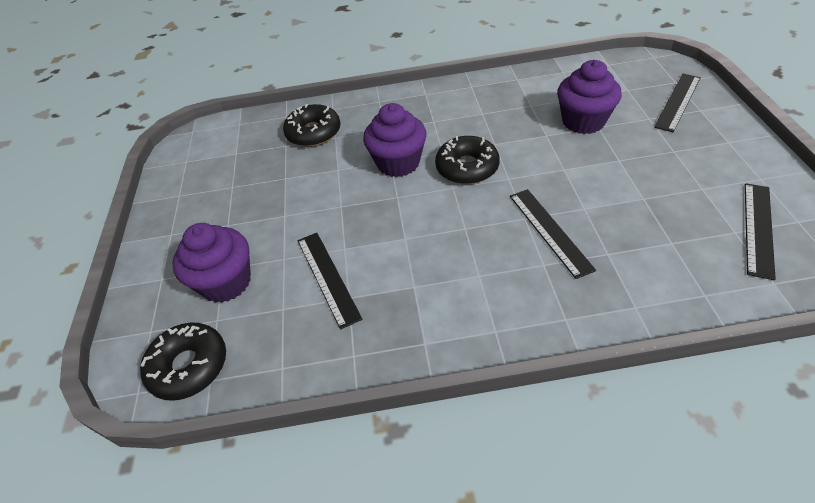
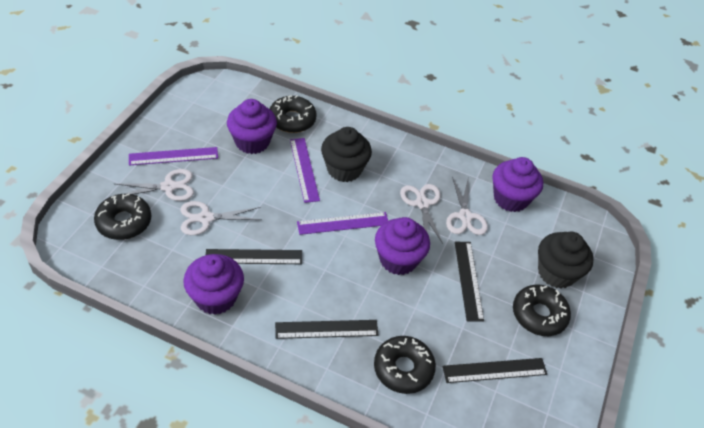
black cupcake: none = 0 -> [321,127,372,182] [538,232,594,288] = 2
black donut: [140,322,226,401] [283,104,341,147] [435,136,500,184] = 3 -> [94,194,151,240] [270,95,316,133] [374,336,436,394] [513,284,571,336] = 4
purple cupcake: [172,223,251,303] [363,103,427,177] [557,60,622,134] = 3 -> [183,254,244,315] [227,99,277,154] [375,217,430,275] [493,157,543,212] = 4
purple ruler: none = 0 -> [129,147,218,166] [290,138,320,203] [297,212,388,235] = 3
white scissors: none = 0 -> [116,169,194,201] [180,201,261,235] [400,184,443,244] [446,177,488,235] = 4

